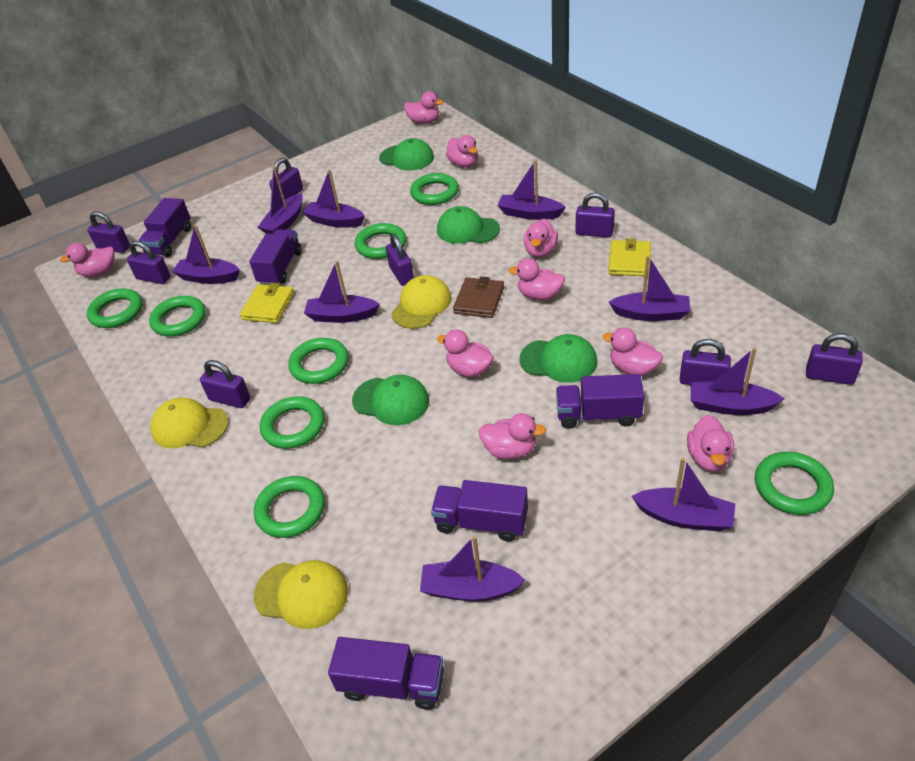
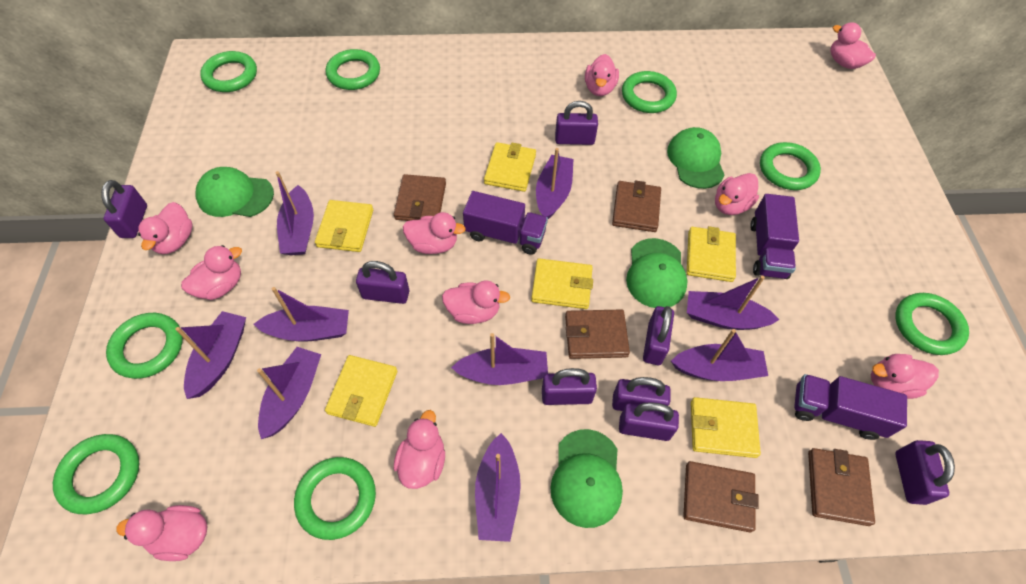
brown wallet: [453,276,504,318] = 1 -> [394,174,446,221] [565,309,630,359] [612,180,661,232] [683,461,759,533] [808,448,875,526] = 5
pink duck: [60,243,115,277] [404,91,444,124] [437,329,494,377] [446,135,478,167] [479,413,546,459] [509,258,565,300] [523,219,558,257] [603,327,663,376] [687,415,734,472] = 9 -> [116,505,208,561] [138,202,193,254] [181,245,242,300] [394,410,445,489] [403,212,466,254] [442,280,510,324] [585,54,619,96] [715,173,759,215] [831,22,876,69] [871,354,939,399] = 10
purple truck: [139,198,191,257] [249,229,302,285] [328,637,444,710] [431,480,528,541] [556,374,644,429] = 5 -> [463,191,548,255] [750,194,799,279] [794,374,907,440] = 3
yellow cap: [150,398,229,448] [254,560,348,629] [391,275,451,329] = 3 -> none = 0
yellow wallet: [240,283,294,323] [608,238,651,276] = 2 -> [315,200,373,252] [325,355,397,427] [484,142,536,192] [531,258,593,309] [687,226,736,282] [691,397,761,458] = 6

